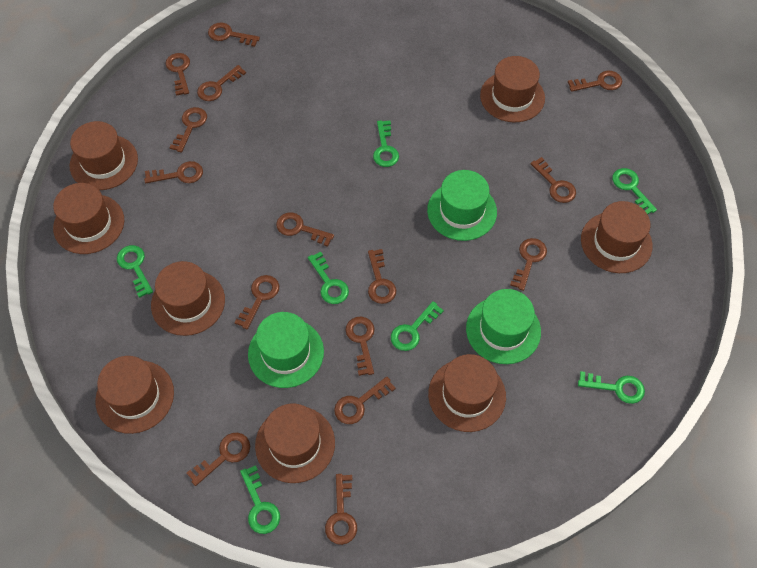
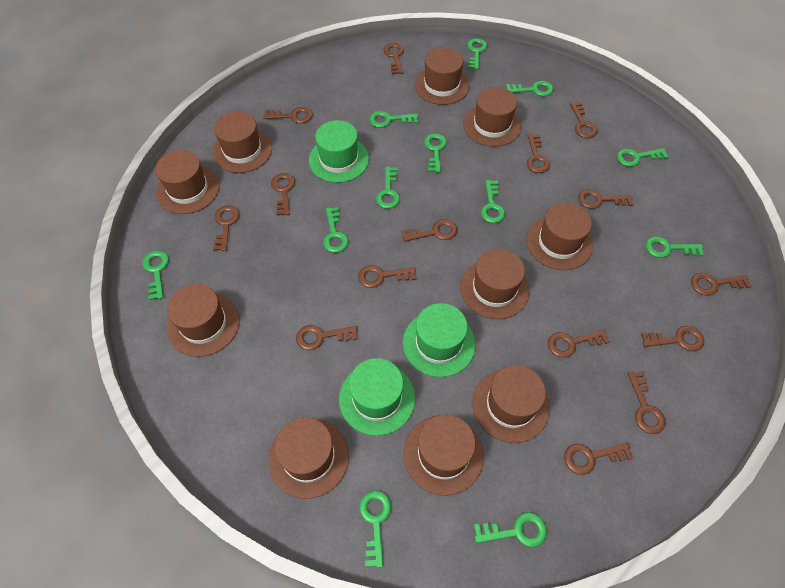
brown hat: [53,183,124,254] [70,121,138,190] [96,356,174,434] [151,261,225,336] [255,404,335,483] [428,354,506,432] [480,56,545,122] [581,201,652,273] = 8 -> [155,150,219,214] [167,284,240,357] [212,111,272,173] [269,417,349,499] [404,414,484,496] [414,47,470,105] [460,249,529,319] [463,87,521,147] [472,365,550,443] [526,203,593,270] = 10
green key: [117,245,153,298] [240,465,280,534] [308,252,349,304] [373,120,399,167] [391,301,444,351] [578,371,645,404] [612,168,657,214] = 7 -> [142,250,169,300] [323,207,349,253] [359,490,391,568] [369,111,418,128] [376,167,400,209] [424,133,447,173] [467,38,487,70] [474,512,547,547] [481,180,505,223] [506,81,553,96] [617,148,668,167] [645,237,704,258] = 12

